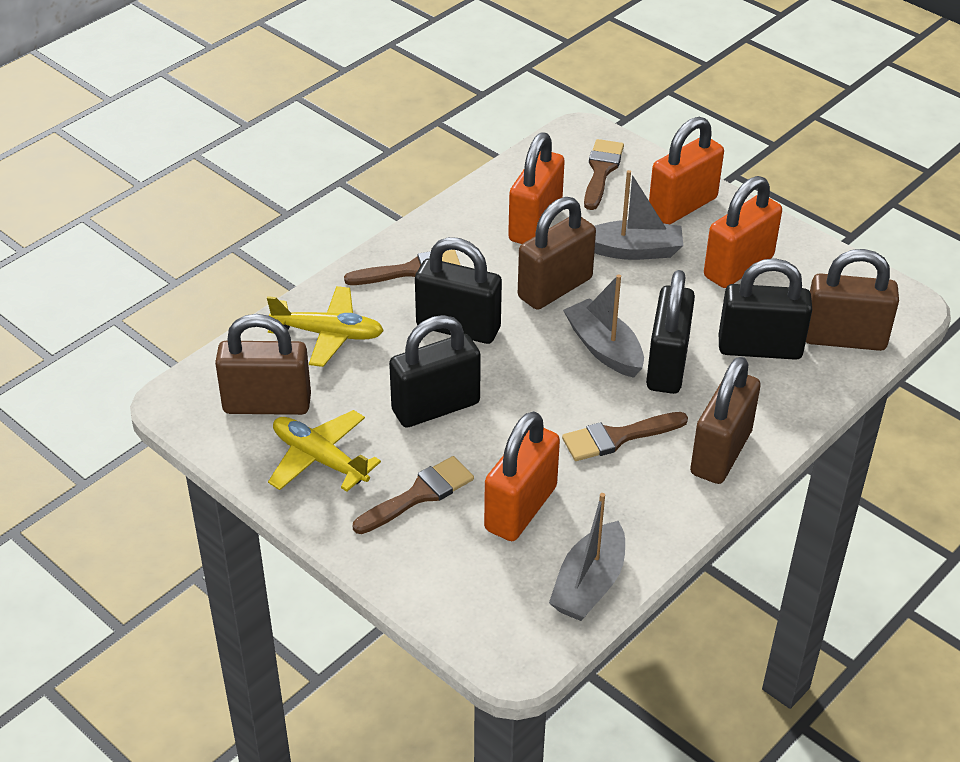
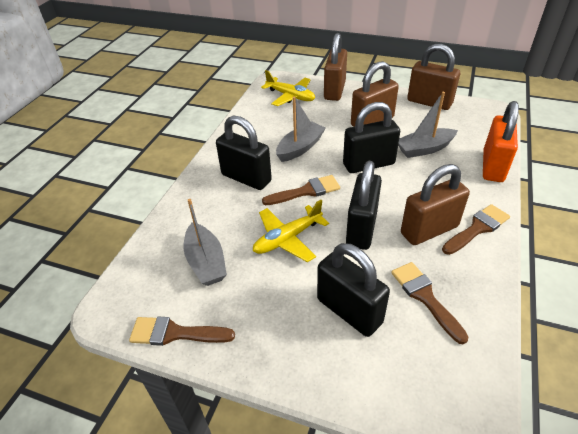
orange padlock: [484,411,560,541] [508,132,565,244] [649,117,724,224] [704,176,782,288] = 4 -> [483,101,519,182] = 1

